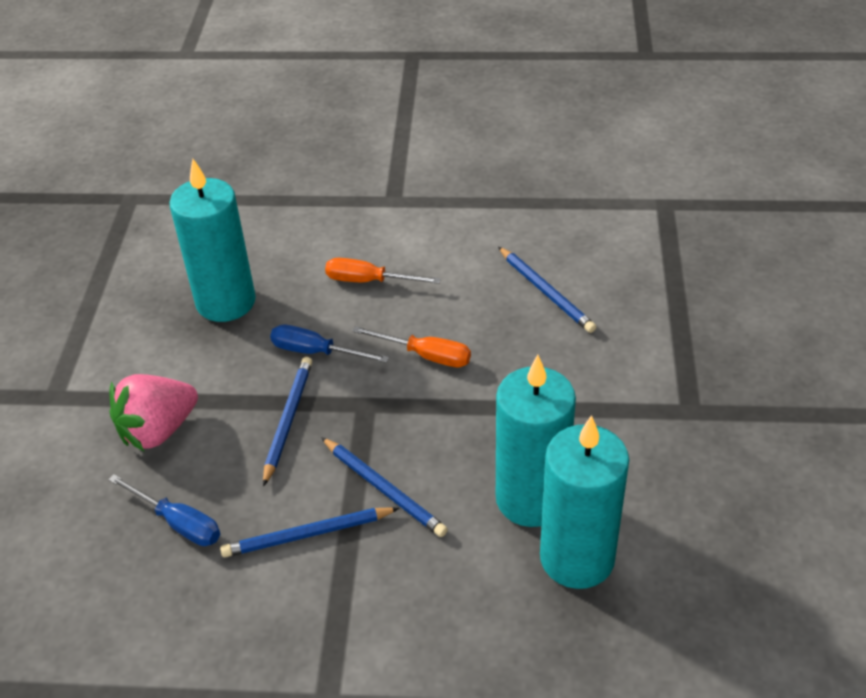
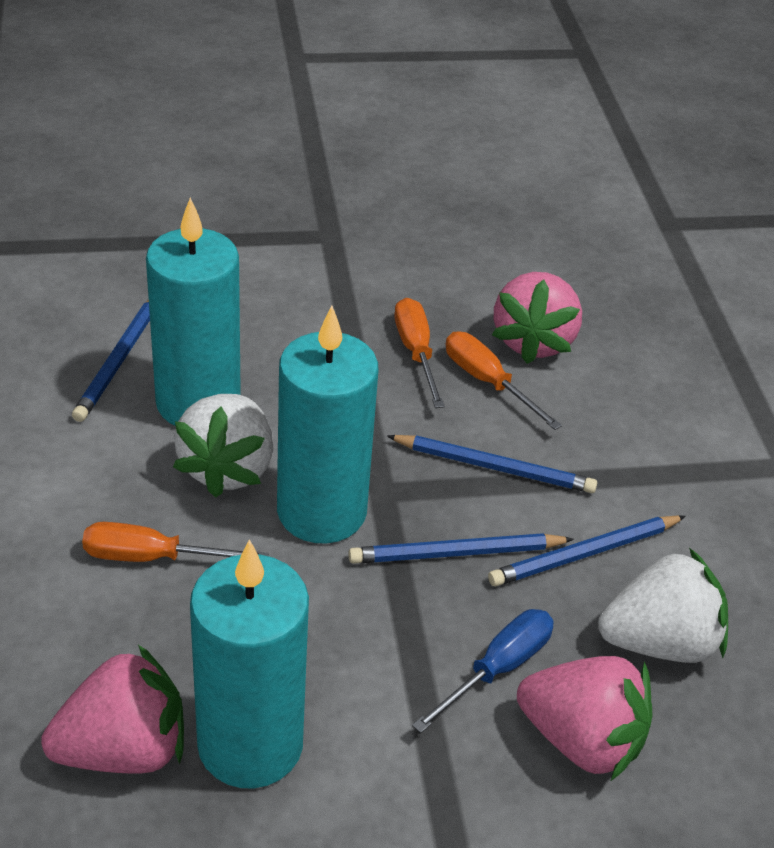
blue screwdriver: [108,474,220,546] [270,325,389,363] = 2 -> [412,609,554,733] = 1
orange screwdriver: [325,258,441,284] [352,326,471,367] = 2 -> [82,522,269,562] [394,298,445,408] [446,331,562,430] = 3
pink strawberry: [109,374,198,452] = 1 -> [41,645,184,773] [492,272,582,364] [517,656,653,781] = 3
white strawberry: none = 0 -> [173,394,273,498] [598,548,728,663] = 2

